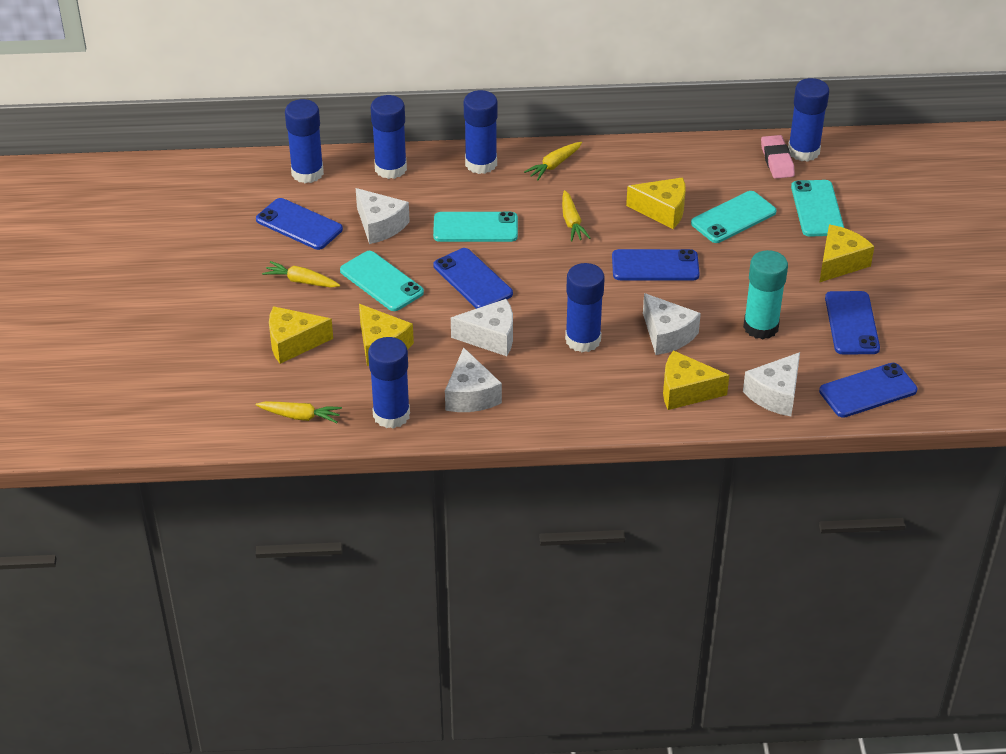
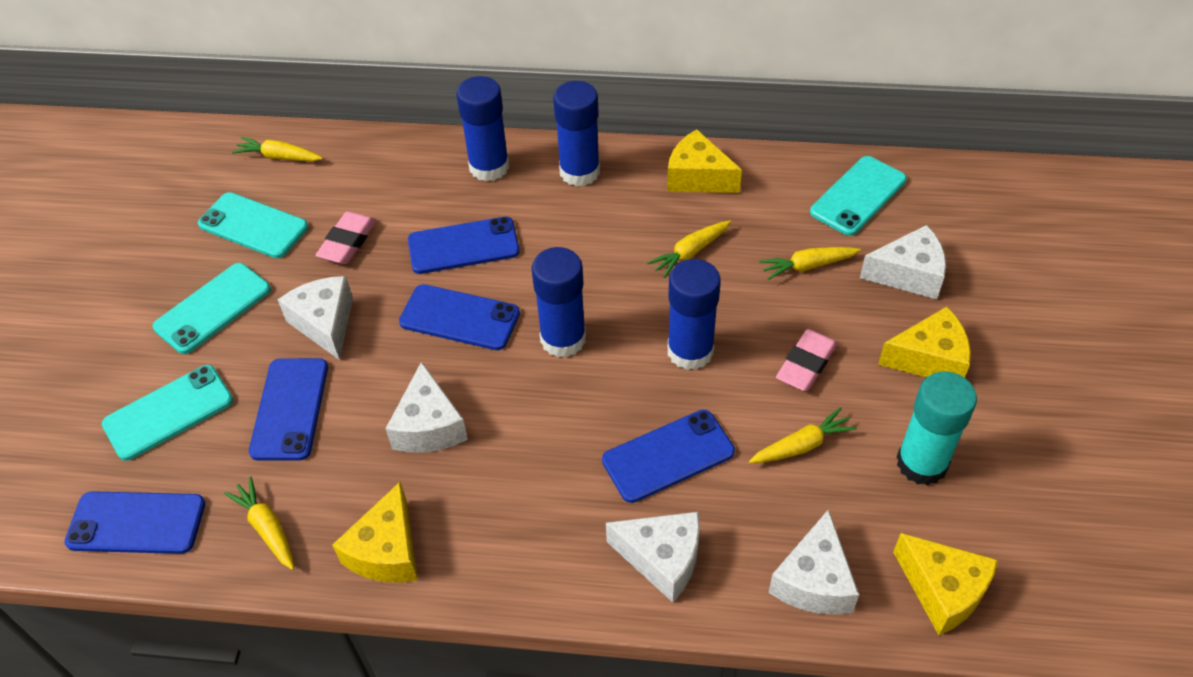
blue glue stick: [285,99,324,183] [368,337,410,429] [371,95,407,179] [464,90,498,174] [565,263,605,352] [788,78,829,162] = 6 -> [456,76,509,181] [531,247,586,357] [553,81,600,187] [667,259,721,370] = 4
pink eraser: [761,135,795,179] = 1 -> [315,211,377,264] [776,329,838,391] = 2
yellow carrot: [256,401,342,423] [262,261,340,287] [524,142,582,180] [562,190,591,241] = 4 -> [224,476,294,570] [232,137,323,161] [647,221,731,278] [749,407,857,464] [759,247,861,280] = 5
yellow cheese: [269,306,333,364] [359,304,414,366] [626,177,686,229] [663,350,729,410] [819,225,874,283] = 5 -> [332,481,418,583] [667,129,742,193] [878,307,971,378] [893,533,998,635] = 4

